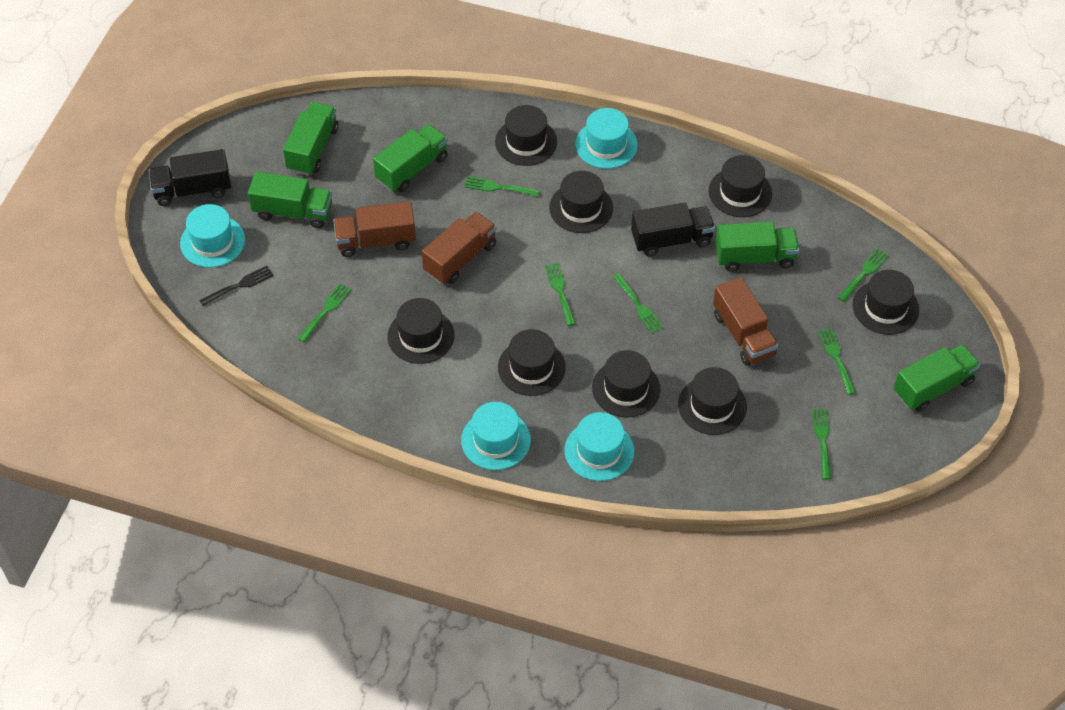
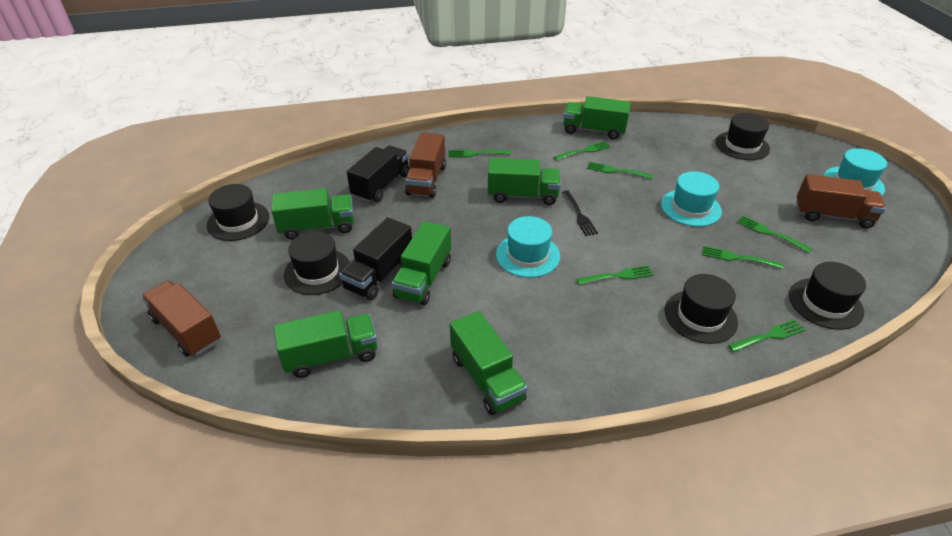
black hat: [387,298,454,364] [495,105,557,166] [498,329,566,396] [549,171,613,233] [592,350,660,417] [678,367,747,435] [709,155,772,217] [853,270,919,335] = 8 -> [207,184,269,241] [284,232,350,295] [665,274,738,344] [715,113,770,160] [789,262,866,330] = 5
green truck: [248,172,332,228] [283,102,339,176] [373,124,448,192] [715,222,799,272] [894,344,980,412] = 5 -> [271,188,354,240] [274,310,377,378] [392,221,451,305] [450,311,527,415] [488,158,561,205] [564,96,631,139] = 6
turquoise hat: [180,204,245,268] [461,402,531,470] [564,412,634,481] [575,108,638,169] = 4 -> [496,216,560,278] [661,171,722,227] [824,148,887,196] = 3

